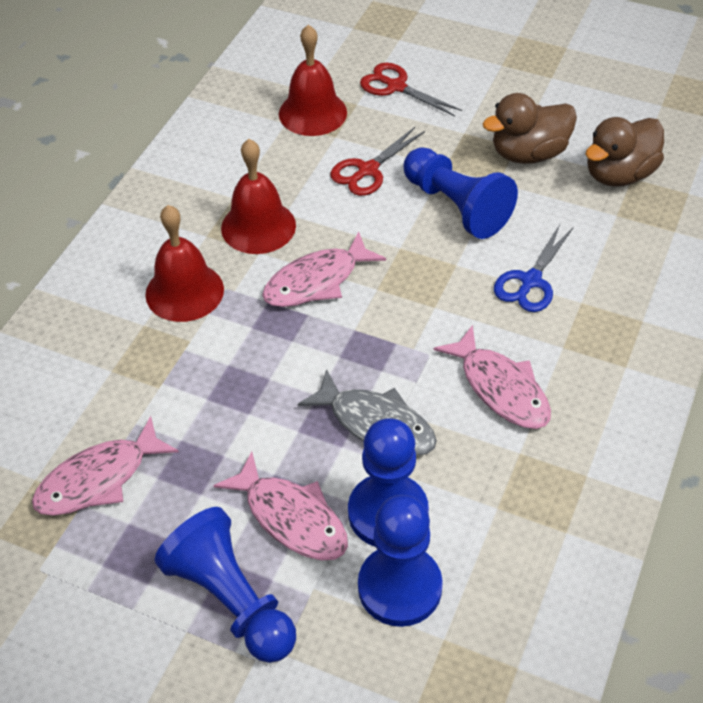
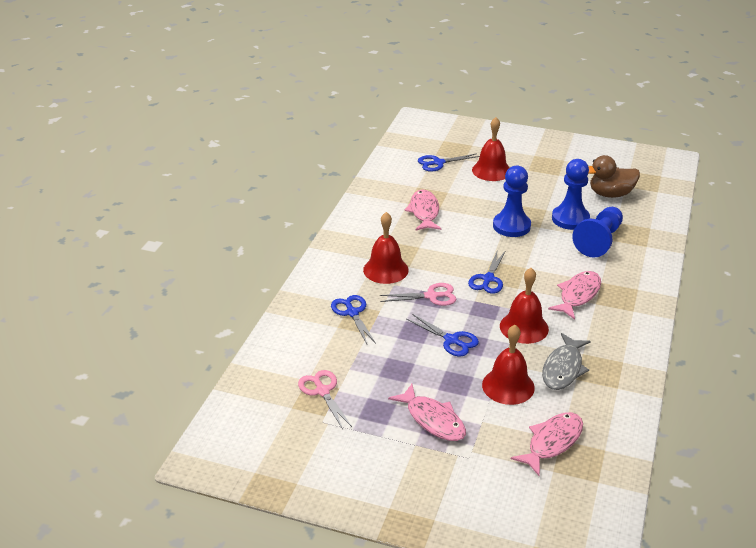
blue pawn: [154,507,296,663] [348,418,429,547] [358,495,443,627] [403,147,518,239] = 4 -> [493,166,531,237] [552,159,590,230] [572,207,623,258] = 3
blue scissors: [494,225,573,312] = 1 -> [331,295,376,344] [406,314,479,356] [418,153,480,172] [468,250,506,294] = 4
brown duck: [483,93,577,164] [585,117,664,187] = 2 -> [588,155,640,198] = 1
pink scissors: none = 0 -> [298,370,352,429] [380,283,456,306] = 2
red bell: [145,205,224,322] [221,139,296,254] [279,24,347,136] = 3 -> [363,212,408,284] [472,117,510,181] [482,325,535,405] [500,268,549,344] = 4
red scissors: [331,127,425,196] [360,63,462,116] = 2 -> none = 0

